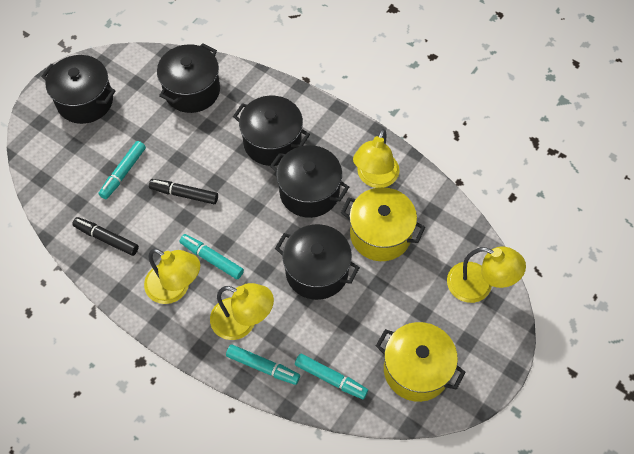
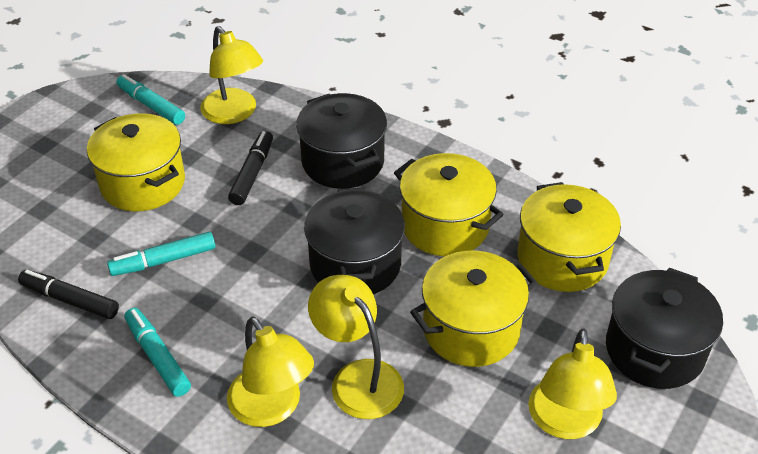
black pot: [41,55,116,124] [157,43,220,113] [233,96,310,166] [270,145,349,218] [275,224,360,300] = 5 -> [296,93,387,189] [304,188,405,294] [606,268,723,389] = 3
turquoise marker: [98,141,146,199] [179,234,244,279] [226,344,300,385] [295,353,368,399] = 4 -> [107,232,215,276] [116,74,185,125] [125,308,191,397] = 3
yellow pot: [341,187,425,261] [376,322,465,402] = 2 -> [87,113,185,211] [394,153,504,256] [410,251,537,367] [518,182,621,292] = 4

